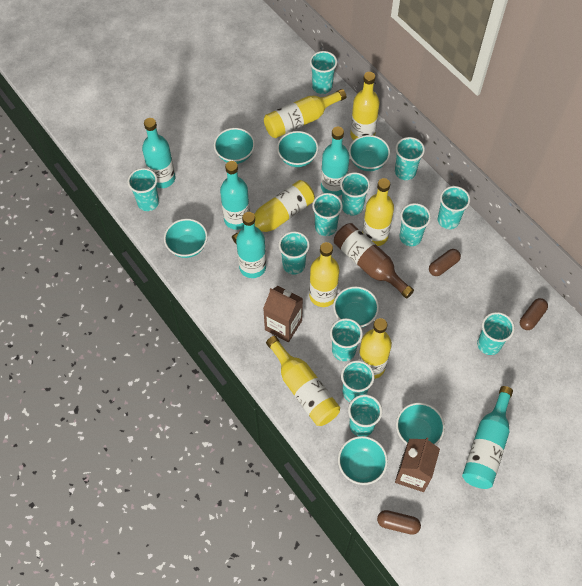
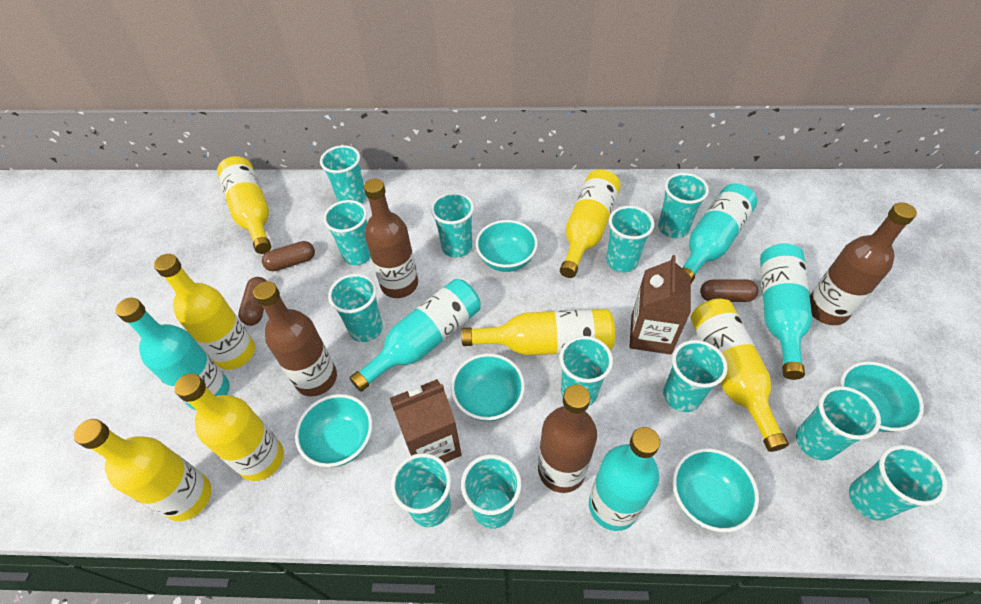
brown bottle: [334,223,414,299] = 1 -> [253,281,337,396] [364,179,418,298] [538,384,597,493] [810,202,917,325] = 4
turquoise bowl: [164,219,208,258] [214,128,255,164] [277,131,318,167] [333,286,379,328] [338,436,388,485] [349,135,390,171] [396,403,445,445] = 7 -> [295,394,372,467] [451,353,525,421] [476,220,538,272] [672,448,759,532] [840,361,924,432] = 5

